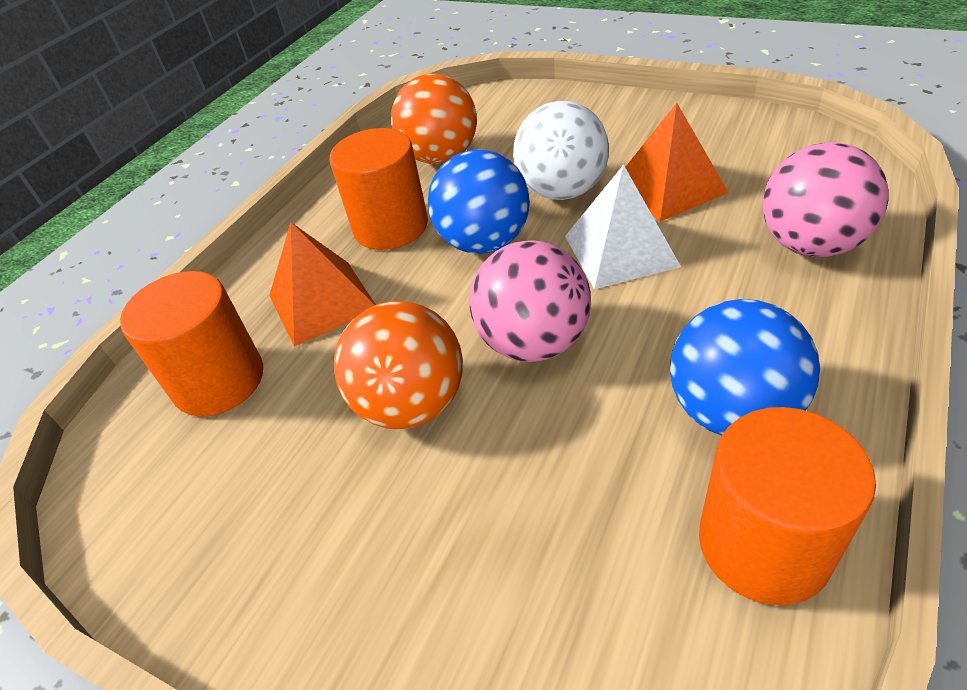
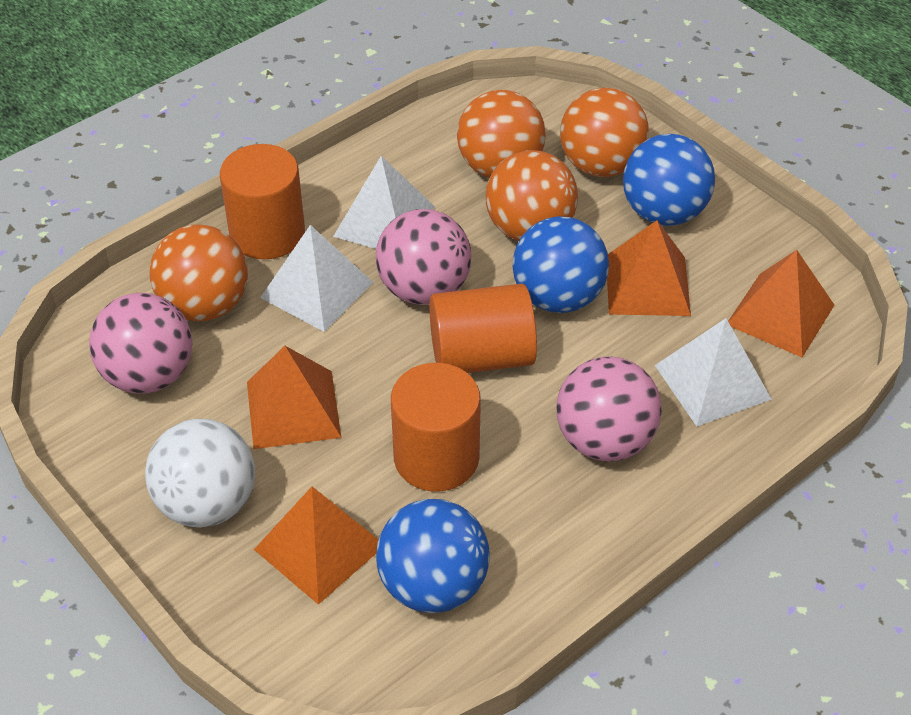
blue ball: [428,150,530,254] [670,299,820,436] = 2 -> [376,499,490,613] [513,216,609,313] [623,134,715,226] = 3
orange ball: [334,301,463,429] [391,73,477,164] = 2 -> [149,224,248,321] [457,90,546,178] [485,150,578,241] [560,88,649,177] = 4
orange pyramid: [269,222,376,347] [625,103,729,222] = 2 -> [247,346,341,449] [254,487,378,605] [607,220,691,316] [728,250,834,357] = 4
pink ball: [469,240,591,362] [763,142,888,257] = 2 -> [89,293,193,394] [376,209,472,305] [556,356,662,462] = 3
white pyramid: [565,165,681,289] = 1 -> [260,225,373,332] [333,156,435,249] [655,318,772,427] = 3

